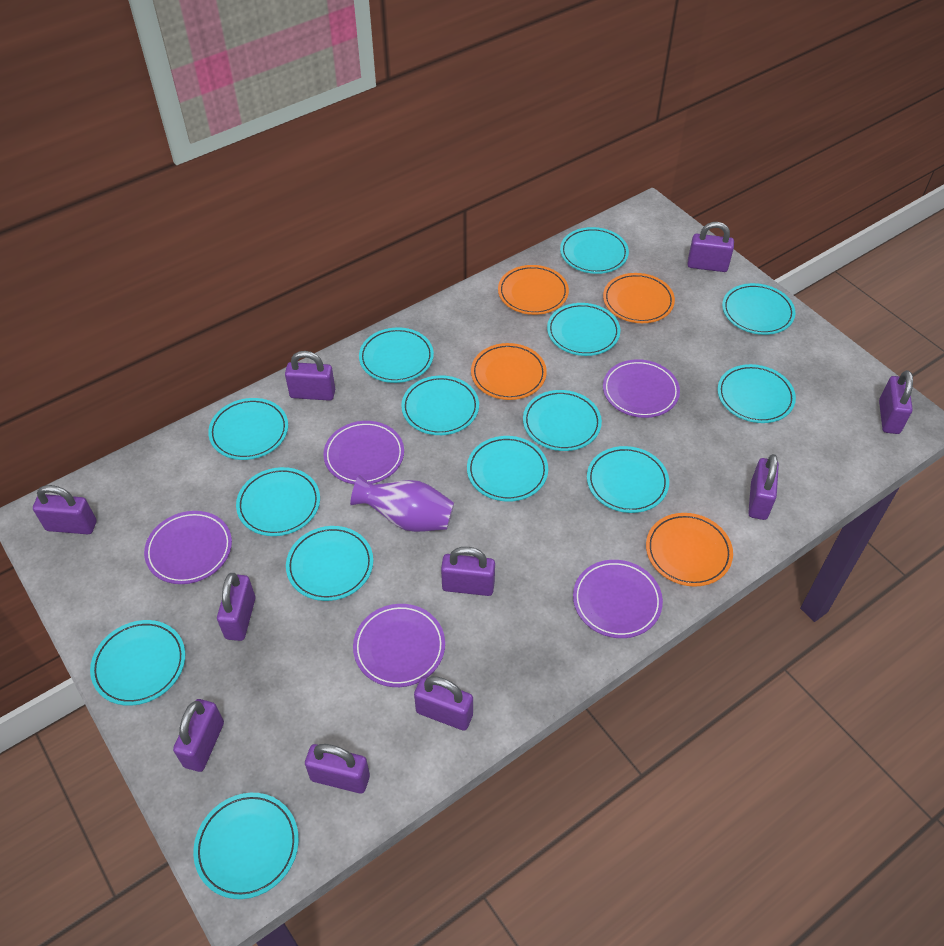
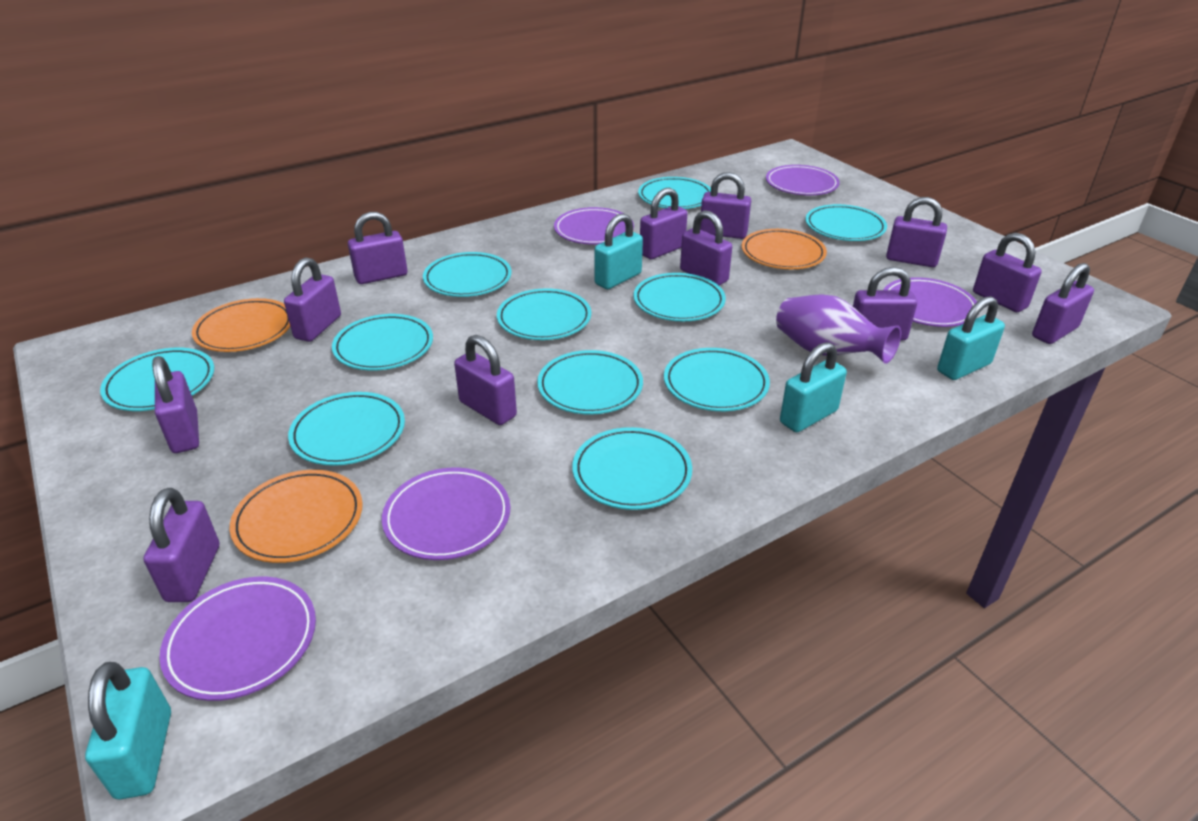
orange plate: [471,343,547,400] [498,265,569,315] [603,273,675,323] [646,513,733,587] = 4 -> [192,298,290,352] [230,470,363,563] [742,229,827,269] = 3
purple padlock: [33,485,97,534] [173,699,224,772] [217,573,255,641] [285,351,335,401] [305,744,370,794] [414,676,473,731] [441,547,495,596] [688,222,734,272] [748,454,779,520] [879,370,913,434] = 10 -> [143,488,219,602] [152,356,199,453] [284,257,341,342] [348,212,408,284] [454,335,517,425] [640,188,687,259] [680,210,732,286] [700,172,751,239] [853,267,917,340] [886,197,947,267] [973,233,1042,312] [1032,263,1094,344] = 12
turquoise padlock: none = 0 -> [85,662,171,800] [594,213,643,289] [780,342,847,432] [937,296,1005,380] = 4
turquoise plate: [90,620,185,706] [193,793,299,899] [208,398,288,460] [236,467,320,536] [286,526,373,601] [359,327,434,383] [401,376,479,435] [467,436,548,502] [523,390,602,451] [547,303,620,356] [560,227,629,274] [587,446,669,513] [717,364,796,423] [722,283,796,335] = 14 -> [100,348,214,411] [288,392,405,466] [332,314,433,370] [423,252,512,297] [497,288,591,340] [537,350,643,415] [572,427,692,510] [634,273,726,321] [638,177,711,209] [664,348,770,411] [805,204,887,241] = 11

